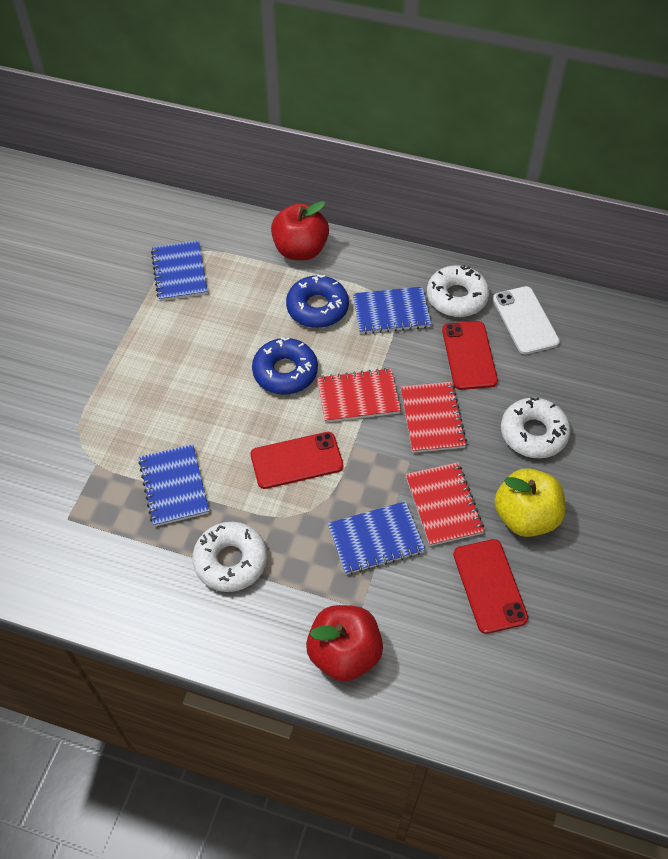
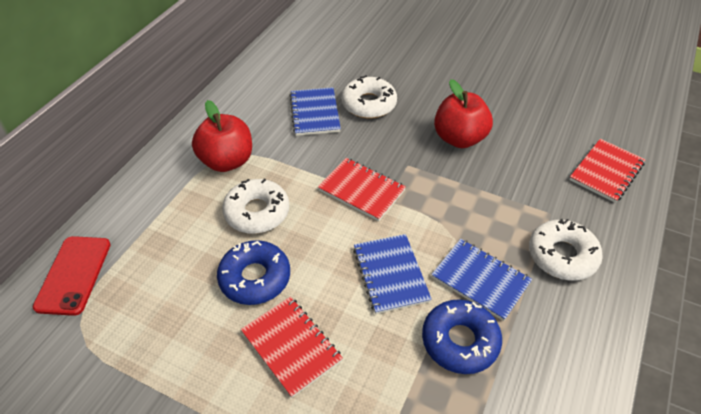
blue notebook: [138,444,209,527] [151,240,208,301] [328,501,425,575] [353,287,431,334] = 4 -> [289,87,341,136] [353,234,432,314] [431,239,532,321] = 3
red phone: [251,432,343,489] [442,321,498,390] [453,539,528,634] = 3 -> [33,236,111,316] = 1
white phone: [493,286,560,354] = 1 -> none = 0
yellow apple: [494,468,565,537] = 1 -> none = 0

